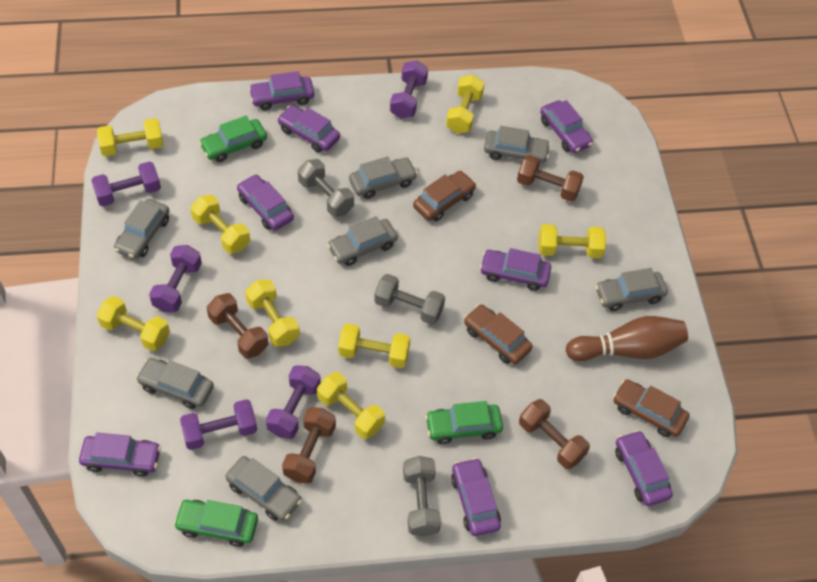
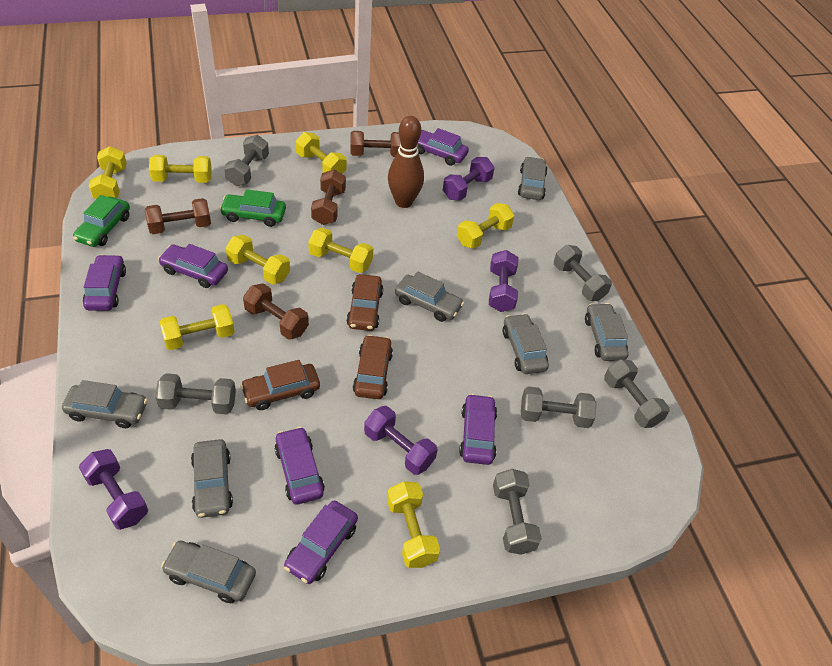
green car: [174,500,258,547] [199,116,267,162] [425,401,503,444] = 3 -> [73,195,130,247] [219,189,286,227] = 2
grey dumbbell: [298,159,354,217] [374,274,445,325] [403,456,441,537] = 3 -> [155,373,236,414] [224,135,269,186] [493,469,542,555] [521,386,597,428] [554,245,612,301] [604,359,670,428] = 6
purple car: [79,433,161,477] [237,174,294,231] [249,71,314,110] [277,105,340,152] [451,458,501,536] [480,248,551,291] [540,100,593,153] [615,430,673,506] = 8 -> [83,255,126,311] [158,244,228,288] [275,427,325,505] [284,501,358,584] [417,128,469,166] [459,394,497,465] = 6
purple dumbbell: [91,161,161,206] [149,245,202,312] [180,399,257,450] [266,365,321,439] [390,60,428,119] = 5 -> [79,449,148,530] [364,406,438,475] [443,157,494,201] [489,250,518,312] = 4

